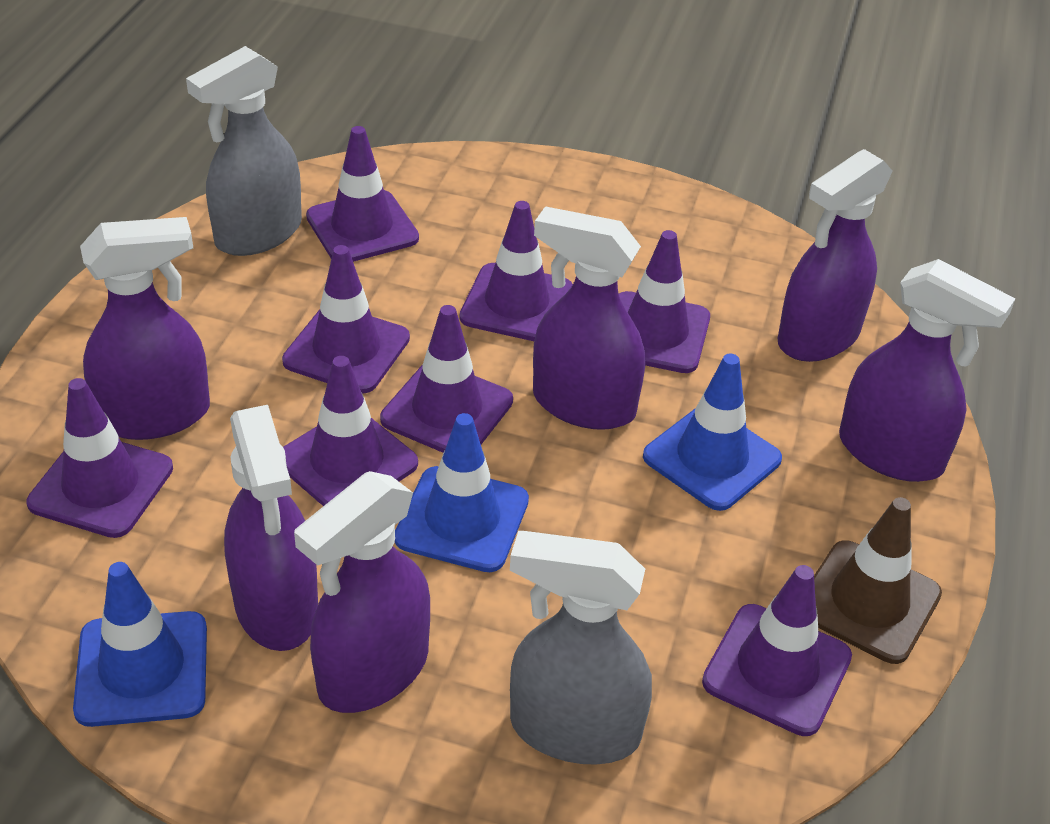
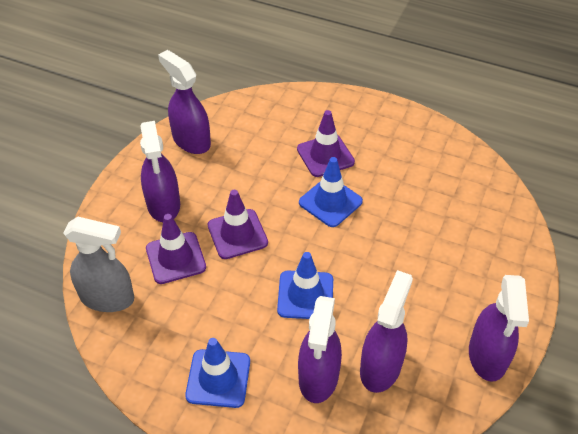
brown traffic cone: [814,497,942,664] = 1 -> none = 0
grey spray bottle: [186,46,302,256] [510,531,652,765] = 2 -> [63,216,134,312] = 1
purple spray bottle: [80,217,210,440] [224,405,318,651] [294,471,430,713] [533,206,645,430] [778,149,893,362] [839,259,1016,482] = 6 -> [140,121,180,222] [158,50,211,154] [298,296,342,403] [360,270,413,393] [469,275,529,382] = 5
purple traffic cone: [26,378,173,538] [282,245,410,394] [283,356,418,506] [306,126,419,262] [380,305,513,453] [459,201,573,341] [619,230,710,373] [702,565,852,736] = 8 -> [146,214,206,284] [208,190,268,259] [297,110,355,177] = 3

